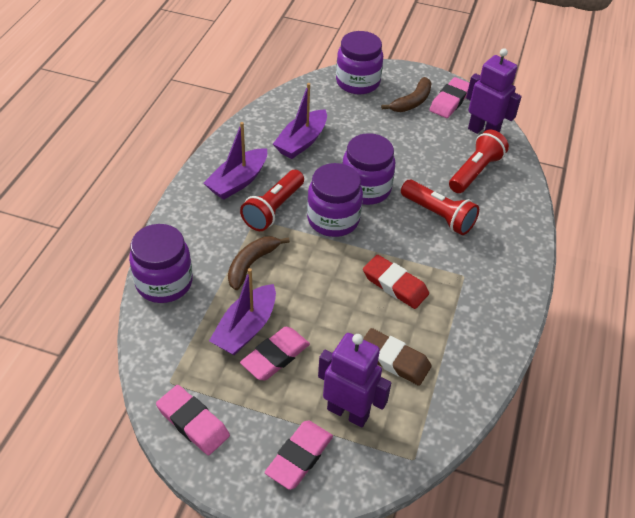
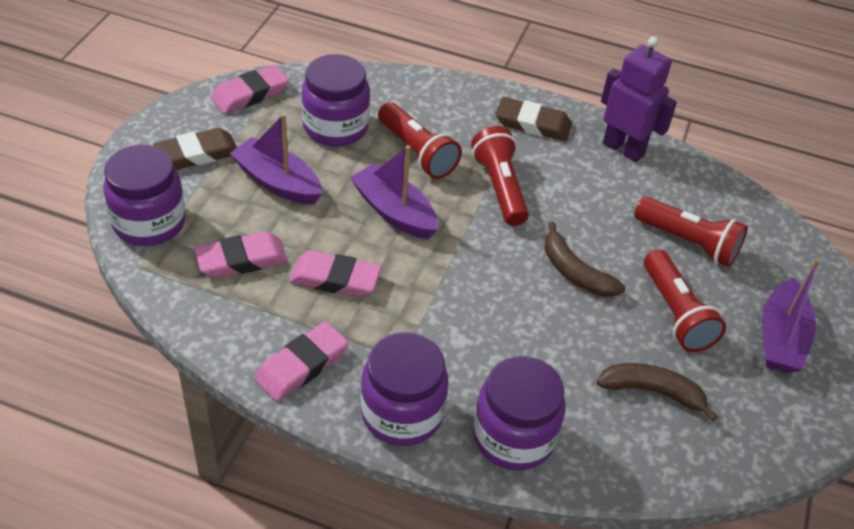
brown eraser: [363,328,432,386] = 1 -> [153,128,237,170] [495,97,572,141] = 2
purple robot: [318,333,391,427] [466,48,522,134] = 2 -> [601,37,677,162] = 1
red eraser: [363,255,429,309] = 1 -> none = 0
red flashlight: [240,170,304,231] [401,180,479,235] [449,130,509,193] = 3 -> [378,102,462,179] [471,126,529,226] [634,197,748,267] [644,250,726,352] = 4

